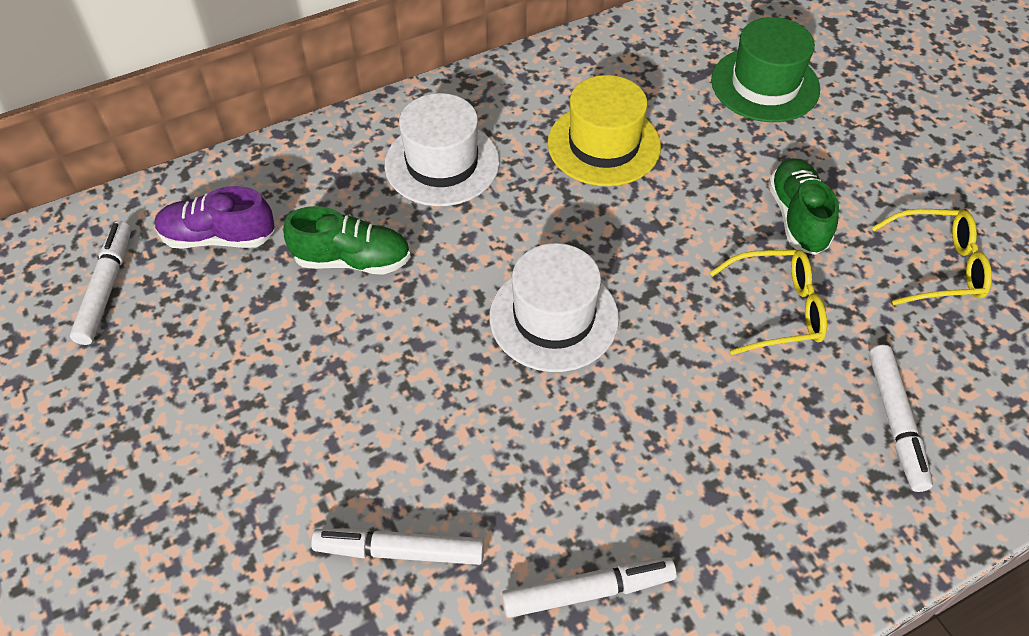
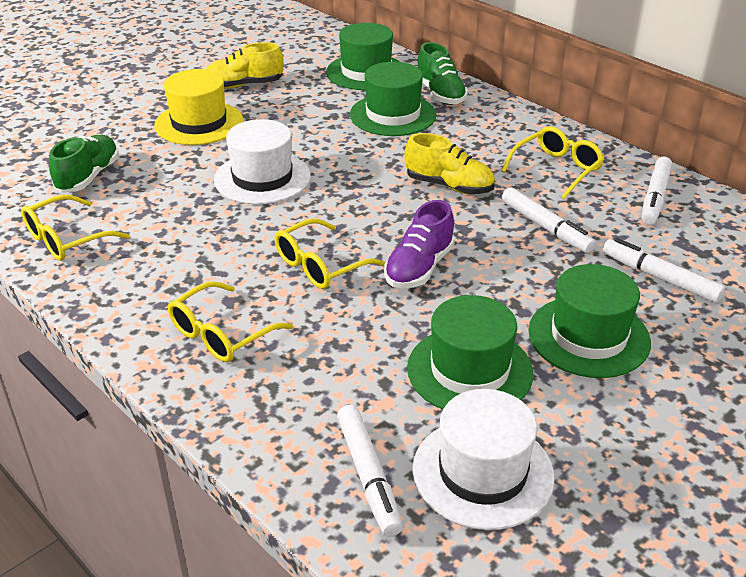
green hat: [711,17,820,122] = 1 -> [326,23,400,90] [350,62,437,136] [407,295,533,409] [528,264,651,378] = 4
yellow glasses: [710,250,827,355] [872,209,992,305] = 2 -> [21,195,130,261] [168,281,293,362] [275,218,386,289] [502,126,604,199] = 4
yellow shoe: none = 0 -> [205,42,283,89] [404,133,495,194] = 2

